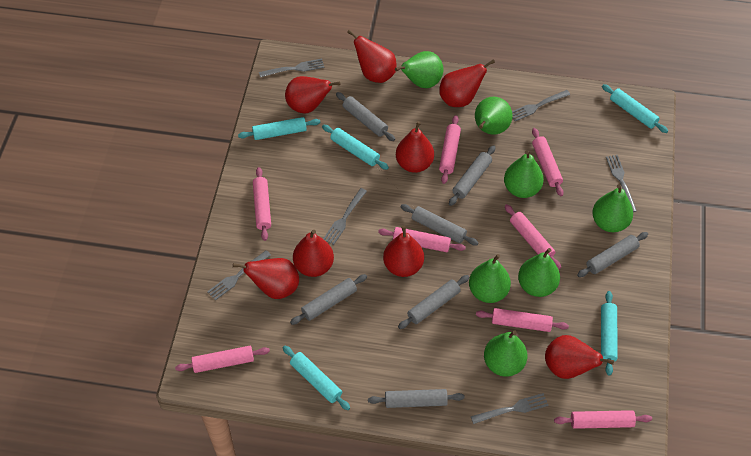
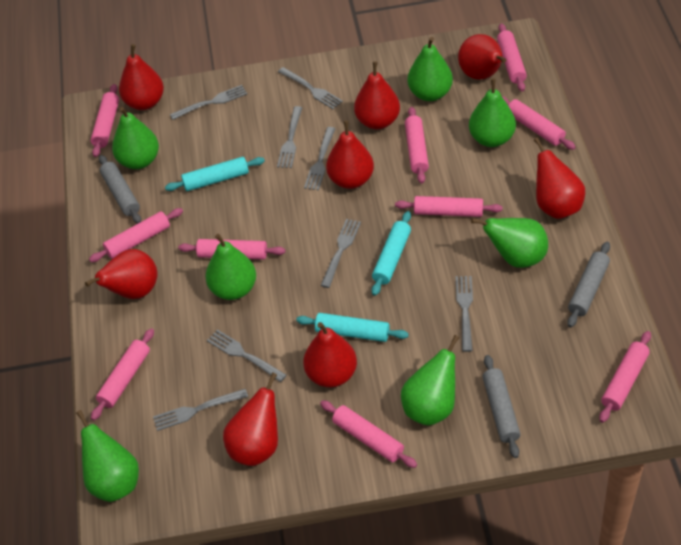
grey fork: [207,250,271,301] [259,59,324,77] [323,188,367,245] [471,393,549,424] [512,90,570,121] [606,155,637,212] = 6 -> [153,389,248,431] [170,85,247,120] [207,329,286,382] [277,106,302,168] [278,67,343,109] [304,127,336,190] [320,219,361,288] [456,276,473,352] = 8
grey rolling pin: [290,274,367,325] [336,92,395,141] [368,389,465,408] [398,275,469,329] [400,204,478,246] [449,145,496,206] [577,232,648,277] = 7 -> [99,155,141,223] [482,355,521,458] [567,242,610,328] = 3
pink rolling pin: [175,346,270,373] [253,167,271,241] [378,227,466,252] [439,115,461,184] [476,308,569,332] [505,204,561,269] [532,128,563,196] [554,410,652,429] = 8 -> [89,208,183,262] [91,84,119,157] [91,328,154,420] [178,239,285,260] [320,400,417,468] [395,196,502,217] [405,107,429,184] [497,23,527,92] [502,96,576,150] [599,331,651,423] = 10
turquoise rolling pin: [238,117,320,140] [283,346,350,410] [322,125,389,170] [601,291,618,376] [602,84,668,133] = 5 -> [165,157,265,191] [296,313,409,342] [372,211,411,296] = 3

